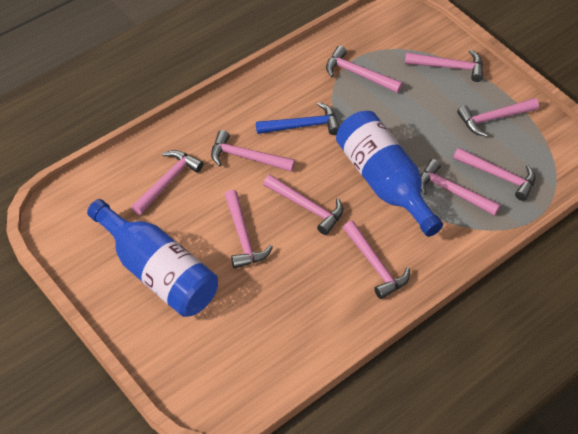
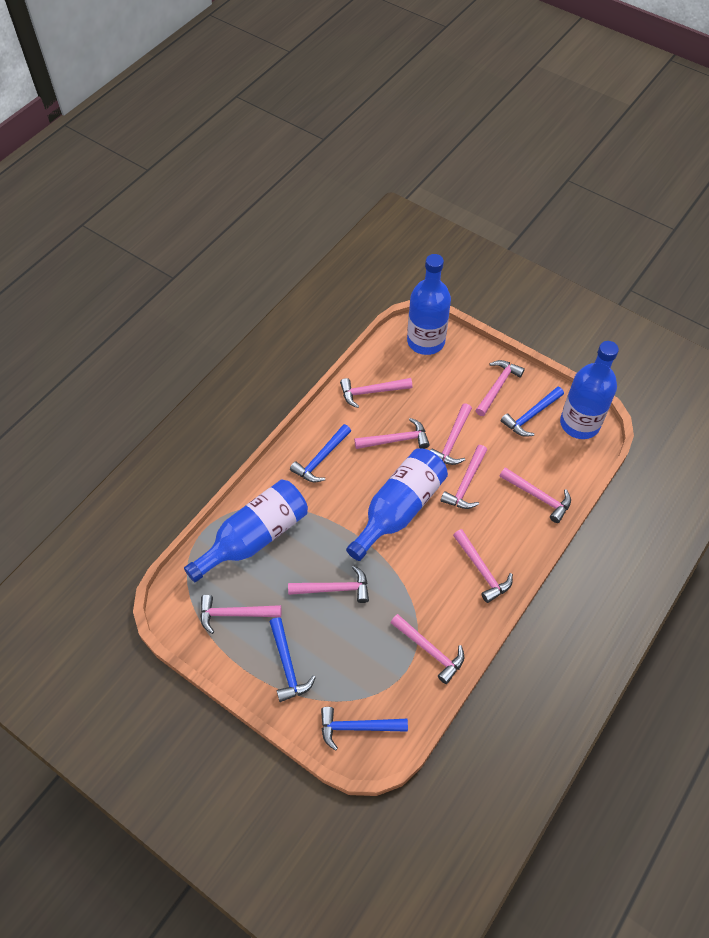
blue bottle: [87,199,218,317] [336,111,443,237] = 2 -> [184,480,308,582] [346,448,448,561] [407,254,451,355] [560,341,619,439] = 4
blue hammer: [256,102,340,135] = 1 -> [270,617,316,702] [290,424,351,482] [321,707,408,751] [501,387,564,437] = 4

